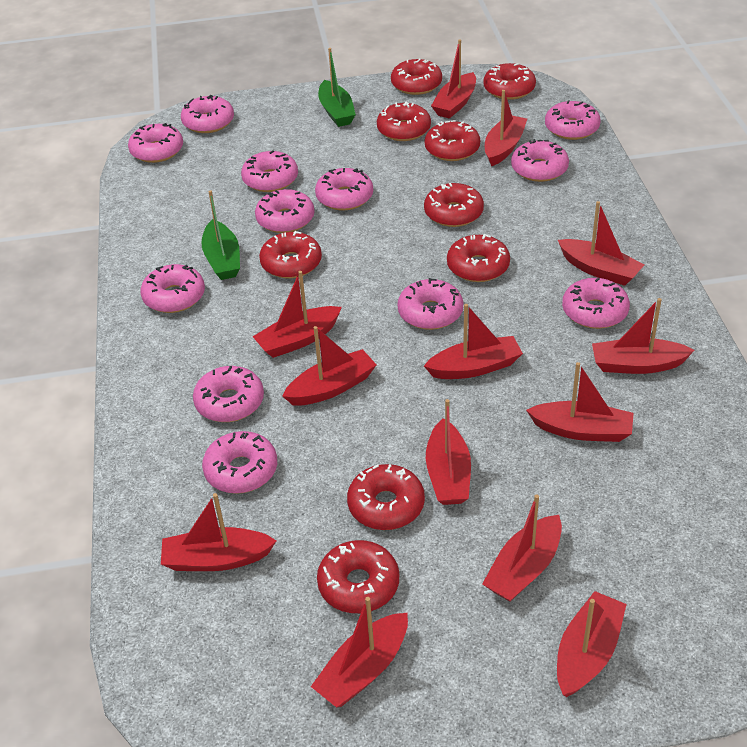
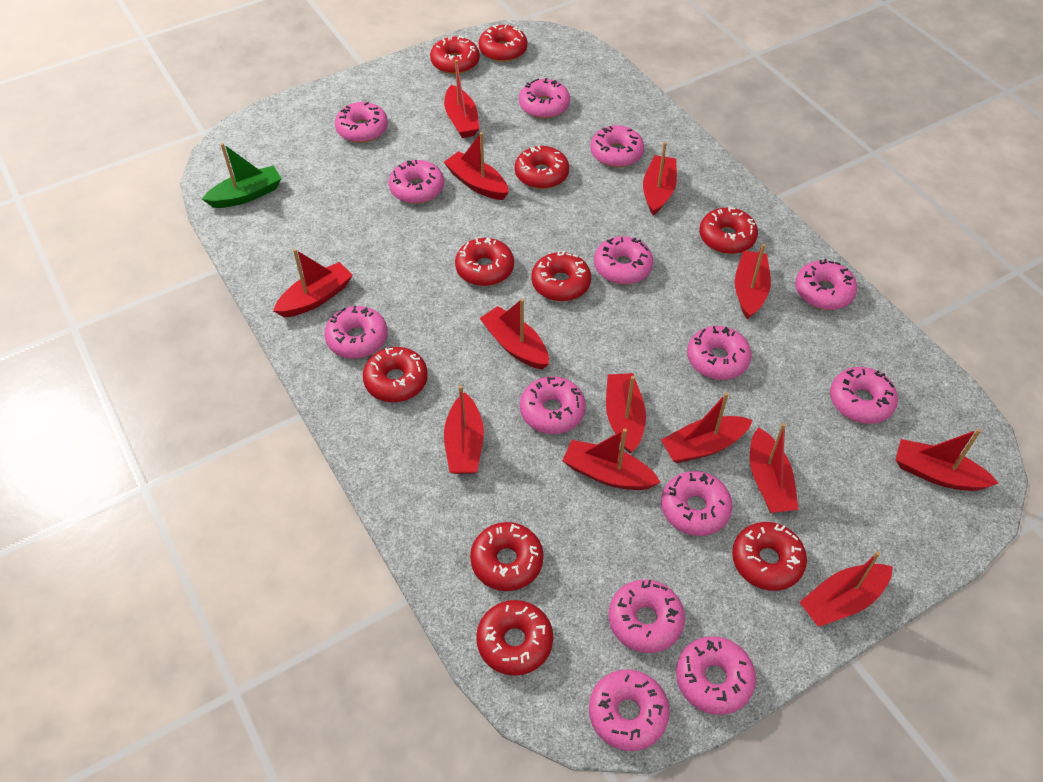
green boat: [201,190,240,280] [318,48,356,127] = 2 -> [202,143,282,208] = 1
pink donut: [128,123,183,163] [140,264,205,313] [181,95,234,133] [193,366,264,422] [202,431,277,494] [241,151,298,192] [255,189,314,233] [315,168,373,210] [397,278,463,330] [511,139,569,182] [545,100,601,140] [562,278,630,329] = 12 -> [324,306,388,359] [335,102,388,143] [389,160,444,204] [519,78,570,119] [520,376,586,434] [589,669,670,751] [590,125,644,167] [594,236,653,284] [609,579,685,653] [661,471,733,536] [676,636,756,715] [687,326,752,380] [795,259,857,310] [830,367,898,424] = 14
red donut: [259,231,322,279] [317,540,399,613] [347,464,425,530] [377,102,431,141] [391,58,442,95] [424,183,484,227] [425,120,480,161] [447,234,510,282] [483,63,536,100] = 9 -> [363,347,428,402] [430,36,480,74] [455,237,514,286] [470,522,544,591] [476,600,553,676] [479,25,527,62] [515,146,569,189] [531,251,591,301] [699,207,758,254] [732,522,807,591] = 10

